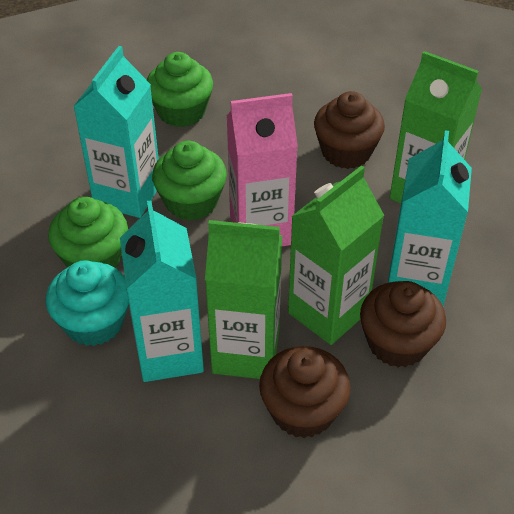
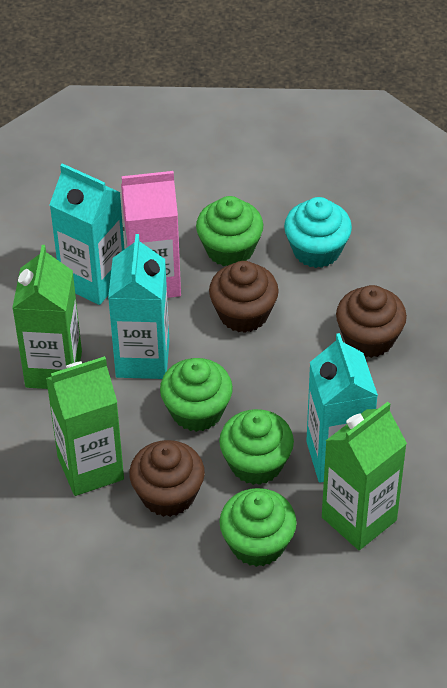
green cupcake: [48,197,128,268] [147,52,213,127] [152,141,227,221] = 3 -> [160,358,233,432] [196,196,263,266] [219,409,294,485] [219,488,297,567] = 4

